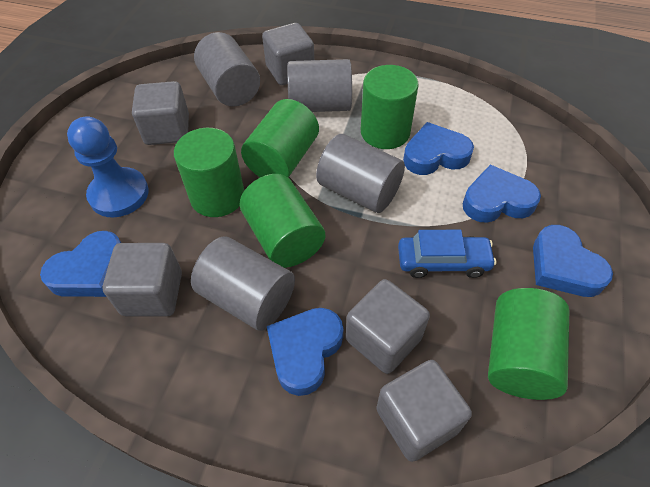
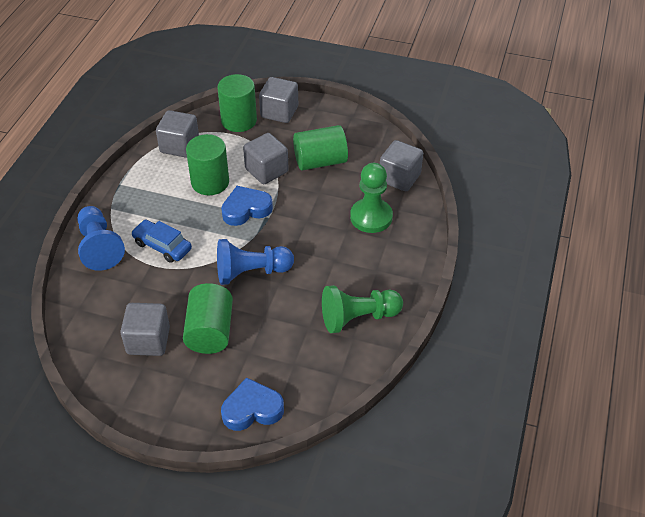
blue heart: [40,231,121,297] [267,308,343,396] [403,122,474,175] [463,165,541,223] [533,225,613,297] = 5 -> [221,186,273,226] [221,377,284,431] = 2
blue pawn: [67,116,149,217] = 1 -> [77,206,125,271] [217,239,294,285] = 2
green cylinder: [174,128,244,217] [240,174,325,268] [241,99,319,178] [361,65,419,149] [488,288,569,400] = 5 -> [183,283,233,354] [186,134,229,195] [217,74,257,132] [293,125,348,171] = 4
green pawn: none = 0 -> [322,285,403,333] [350,163,393,233] = 2
grey cylinder: [191,237,295,331] [194,32,260,107] [287,59,352,112] [316,134,405,213] = 4 -> none = 0

